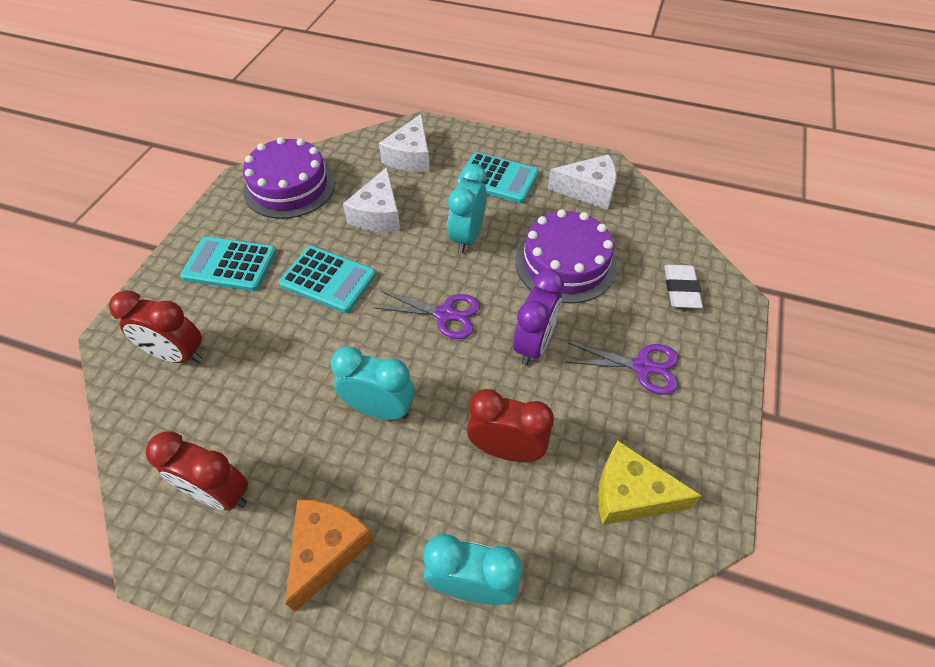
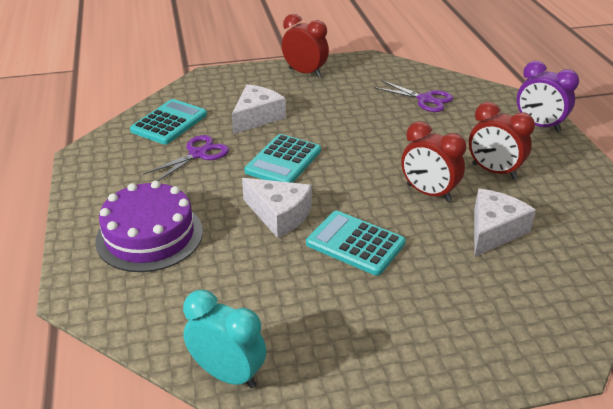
orange cheese: [285,499,374,612] = 1 -> none = 0
purple cake: [243,137,335,219] [515,209,617,303] = 2 -> [95,181,203,272] = 1
turquoise clock: [331,346,415,420] [423,534,522,605] [447,164,487,253] = 3 -> [183,290,266,389] = 1
white eraser: [664,265,703,308] = 1 -> none = 0
yellow cheese: [598,441,702,525] = 1 -> none = 0

